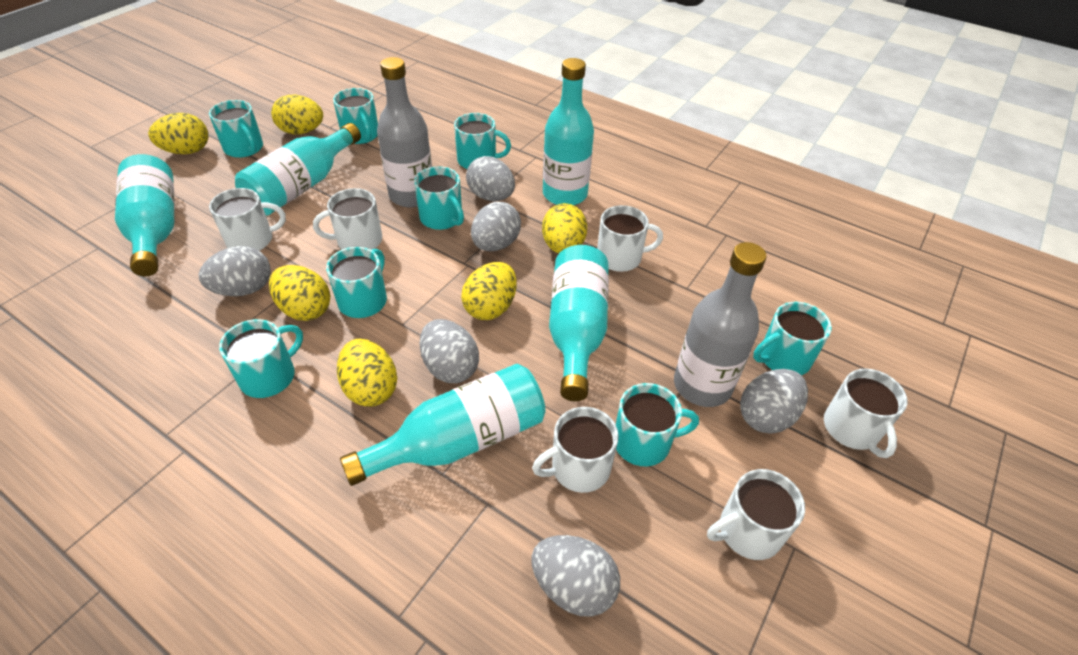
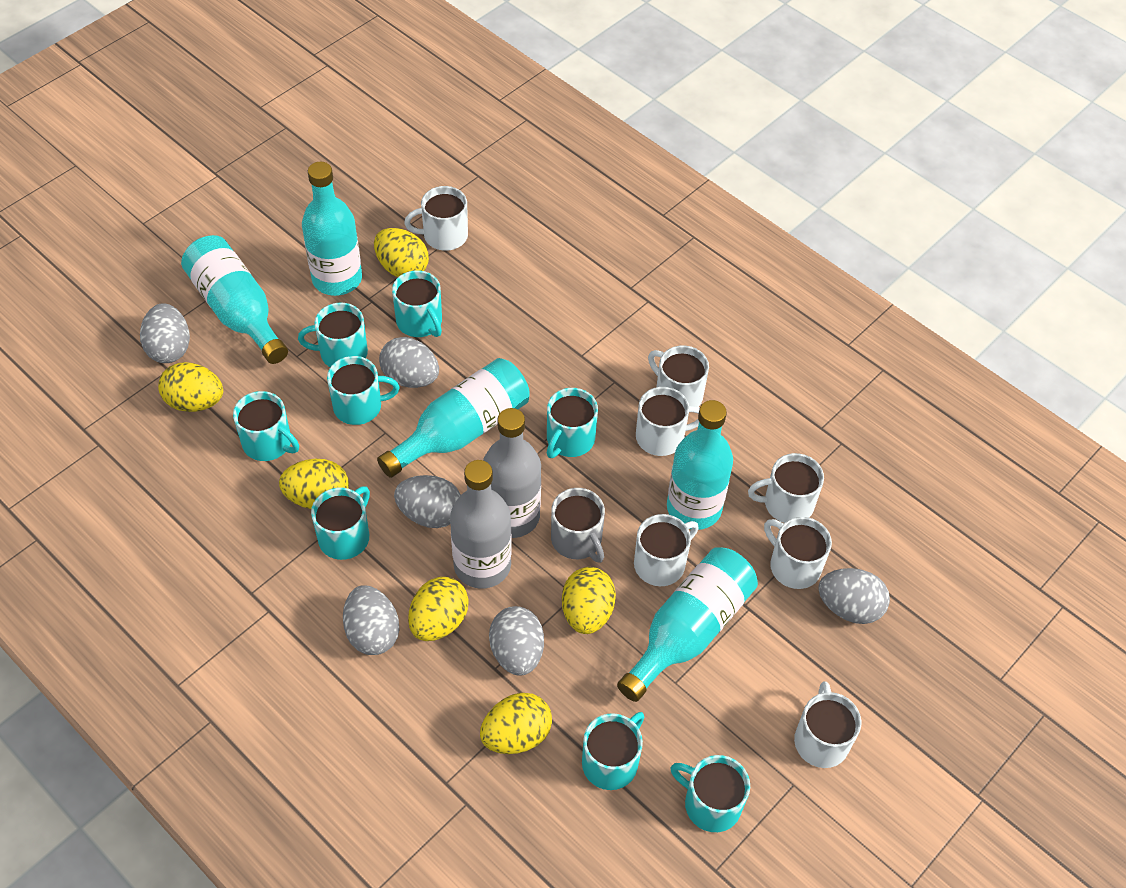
grey mug: none = 0 -> [551,488,605,563] = 1
white mug: [209,188,286,251] [313,188,382,250] [532,407,619,493] [597,205,663,272] [707,469,805,560] [824,369,907,458] = 6 -> [404,186,468,251] [634,514,699,586] [636,387,700,456] [648,345,709,407] [748,453,824,523] [764,517,832,589] [794,681,861,768] = 7

